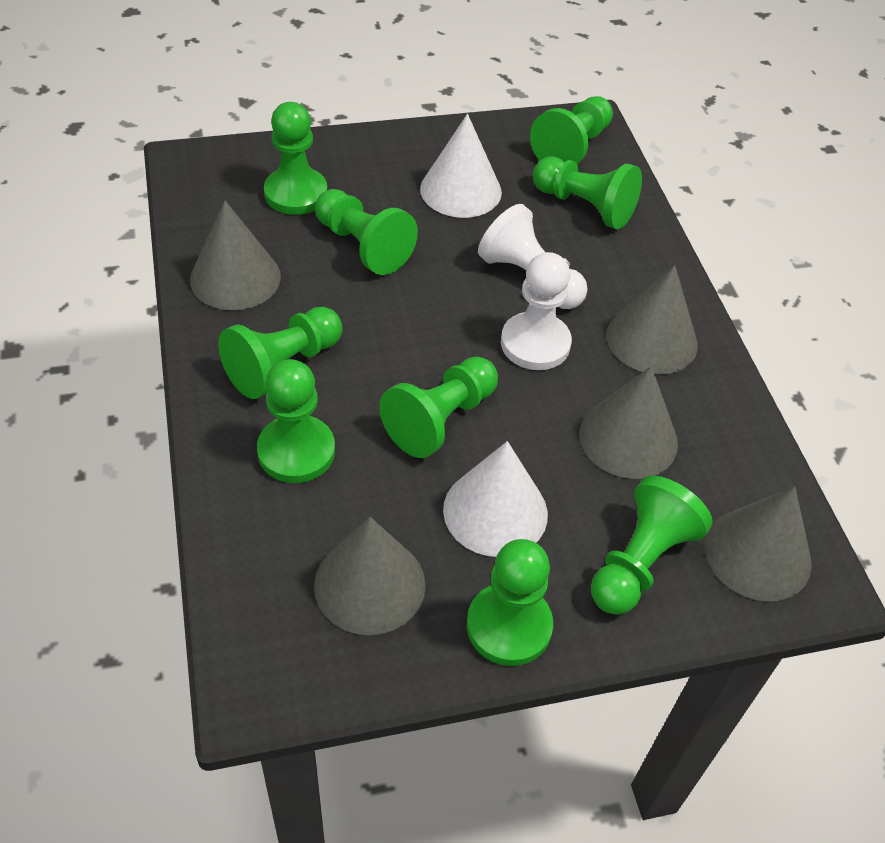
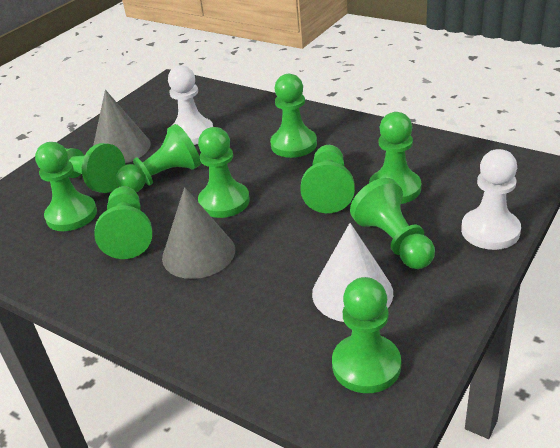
green pawn: [218,307,343,399] [257,359,335,483] [264,102,327,215] [315,189,418,275] [379,357,498,458] [466,539,553,666] [530,96,613,164] [533,157,642,229] [591,476,713,615] = 9 -> [35,142,97,231] [65,143,125,193] [95,186,152,259] [116,124,201,192] [198,127,250,218] [270,74,317,158] [300,145,355,213] [332,277,401,393] [350,178,435,269] [369,112,421,204] = 10
grey cone: [190,201,281,310] [314,517,426,635] [579,366,678,479] [607,265,698,375] [705,487,812,602] = 5 -> [93,90,151,163] [162,187,235,279] = 2
white cone: [420,114,502,218] [443,441,548,557] = 2 -> [312,223,393,322] = 1

